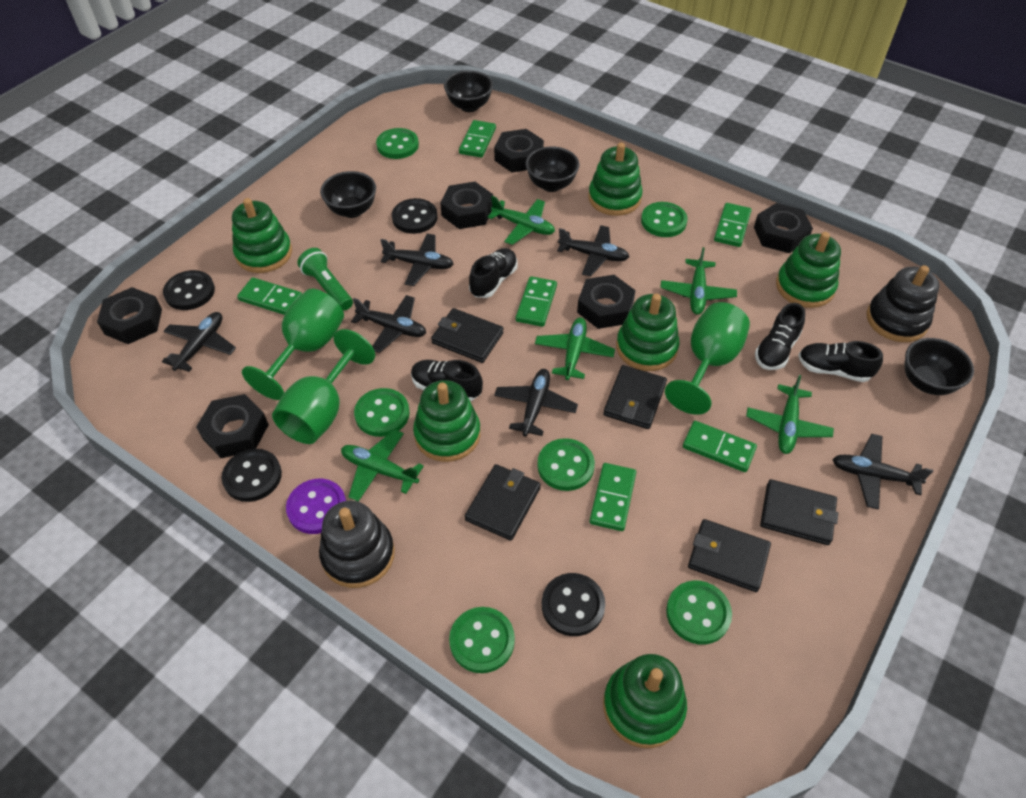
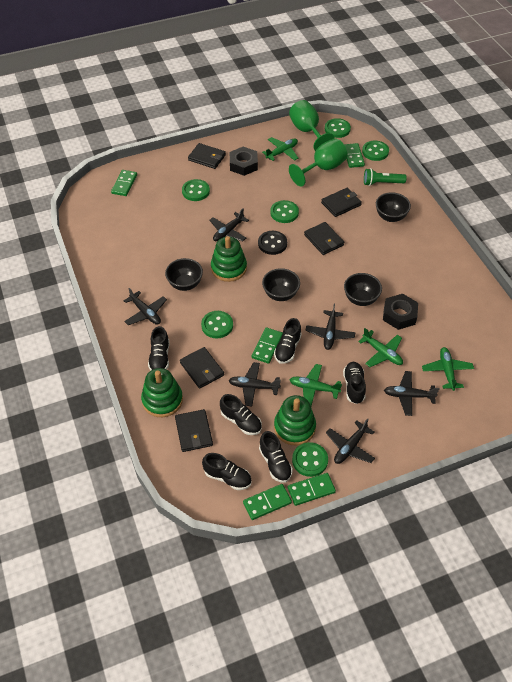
black button: [163,270,215,310] [222,449,282,502] [392,198,438,234] [542,573,605,636] = 4 -> [258,231,287,255] = 1
black nut: [97,287,162,344] [196,394,269,458] [440,182,493,229] [494,129,544,172] [577,275,636,329] [754,203,813,253] = 6 -> [230,147,258,176] [383,294,418,330] = 2
black shoe: [411,360,483,401] [469,248,518,298] [755,303,805,370] [798,341,883,382] = 4 -> [148,326,169,370] [202,453,252,490] [220,394,262,435] [259,431,293,483] [274,318,302,364] [343,362,366,404] = 6
black stacking toy: [319,501,395,588] [867,265,939,342] = 2 -> none = 0
green domino: [237,277,302,315] [459,120,496,158] [516,276,557,327] [589,463,636,531] [683,421,757,472] [714,203,752,247] = 6 -> [111,170,137,196] [243,484,292,520] [252,327,283,364] [288,473,336,506] [344,143,365,168] = 5
green goblet: [242,289,344,400] [272,329,375,444] [665,302,750,415] = 3 -> [289,100,335,151] [289,138,347,186] = 2
green plane: [341,429,424,502] [488,196,555,245] [535,318,615,380] [660,247,737,315] [746,375,834,454] = 5 -> [262,137,298,161] [290,364,342,406] [358,328,403,367] [422,347,474,391] = 4
green stacking toy: [232,198,292,273] [413,380,480,462] [588,143,643,216] [603,654,687,748] [616,293,679,371] [776,232,841,308] = 6 -> [141,368,183,417] [211,236,247,282] [274,395,316,445] = 3
purple button: [286,479,346,534] = 1 -> none = 0

